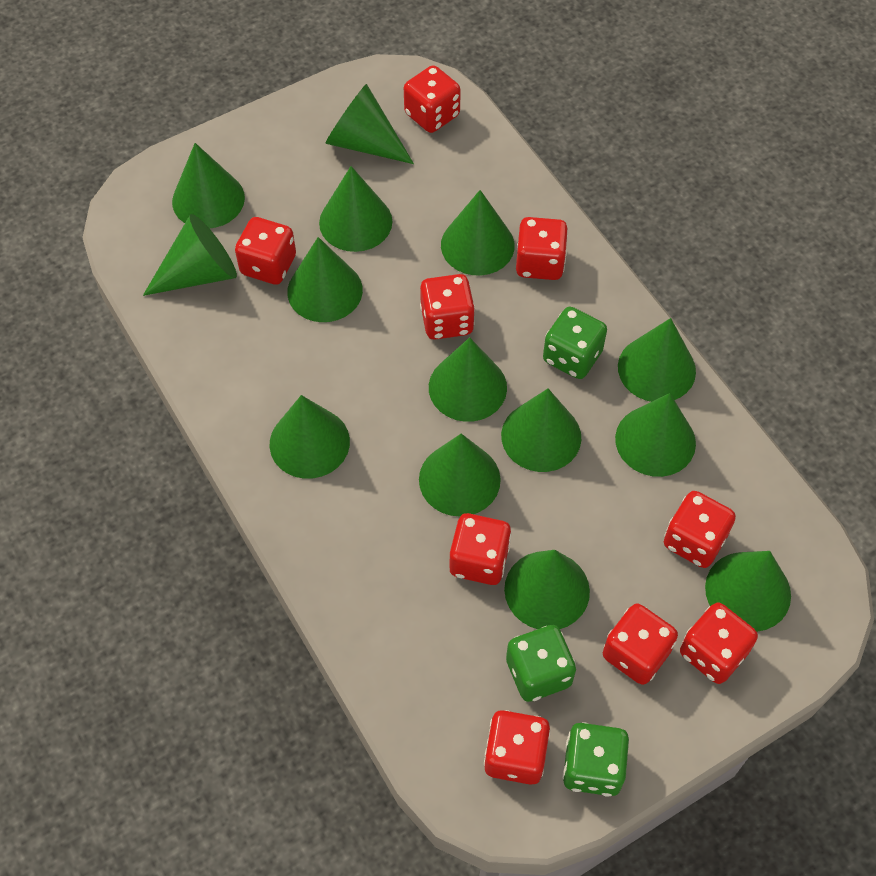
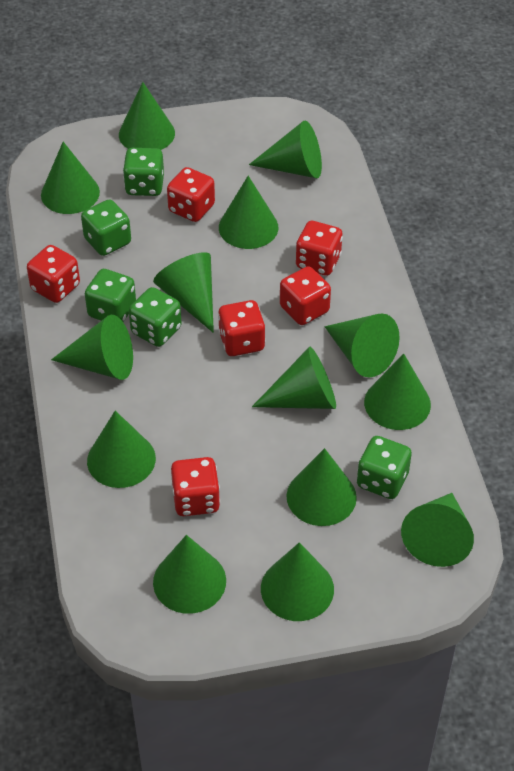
green dice: [506,625,576,702] [543,307,607,379] [562,722,629,797] = 3 -> [81,199,131,256] [85,269,136,322] [123,148,164,196] [129,287,182,347] [357,436,412,499] = 5
red dice: [235,217,296,285] [404,65,461,133] [420,274,475,340] [449,513,512,585] [484,710,551,785] [516,217,568,280] [603,604,678,685] [664,491,736,568] [680,602,758,684] = 9 -> [27,245,80,303] [167,167,215,222] [171,457,220,516] [218,300,265,356] [280,266,331,325] [296,221,343,276] = 6

